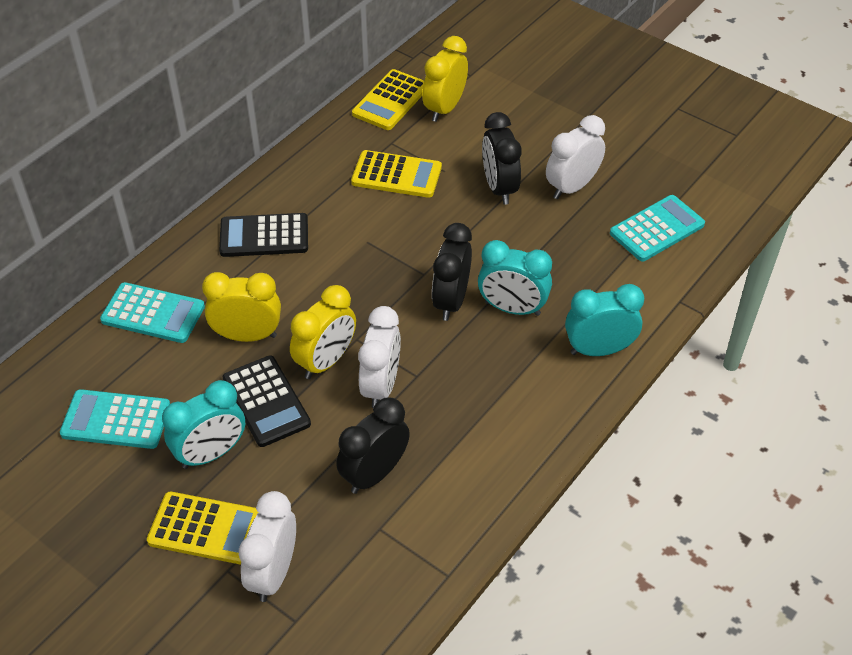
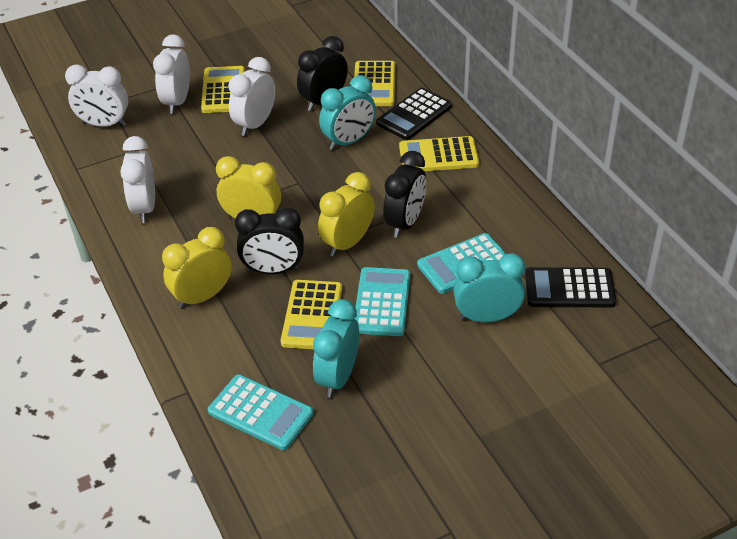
white clock: [239,491,296,602] [358,306,401,408] [546,115,605,199] = 3 -> [65,65,128,127] [120,136,155,223] [153,34,190,114] [228,57,275,136] = 4
yellow calculator: [147,492,258,565] [351,150,442,198] [352,69,424,130] = 3 -> [201,66,245,113] [281,280,342,349] [354,61,395,106] [399,136,479,171] = 4

